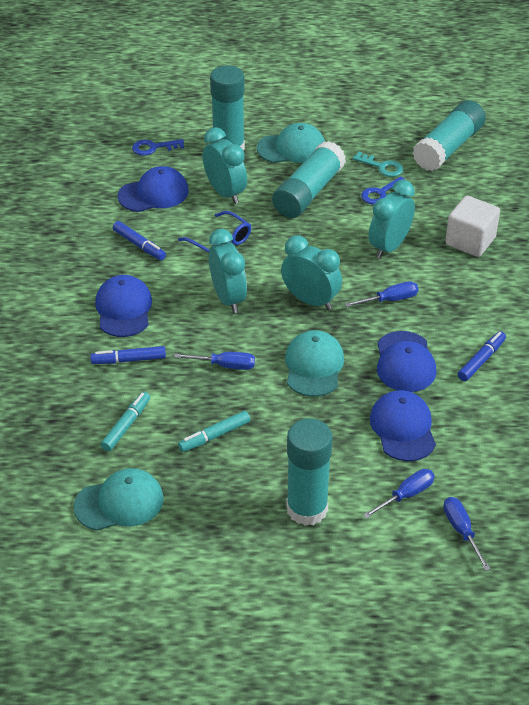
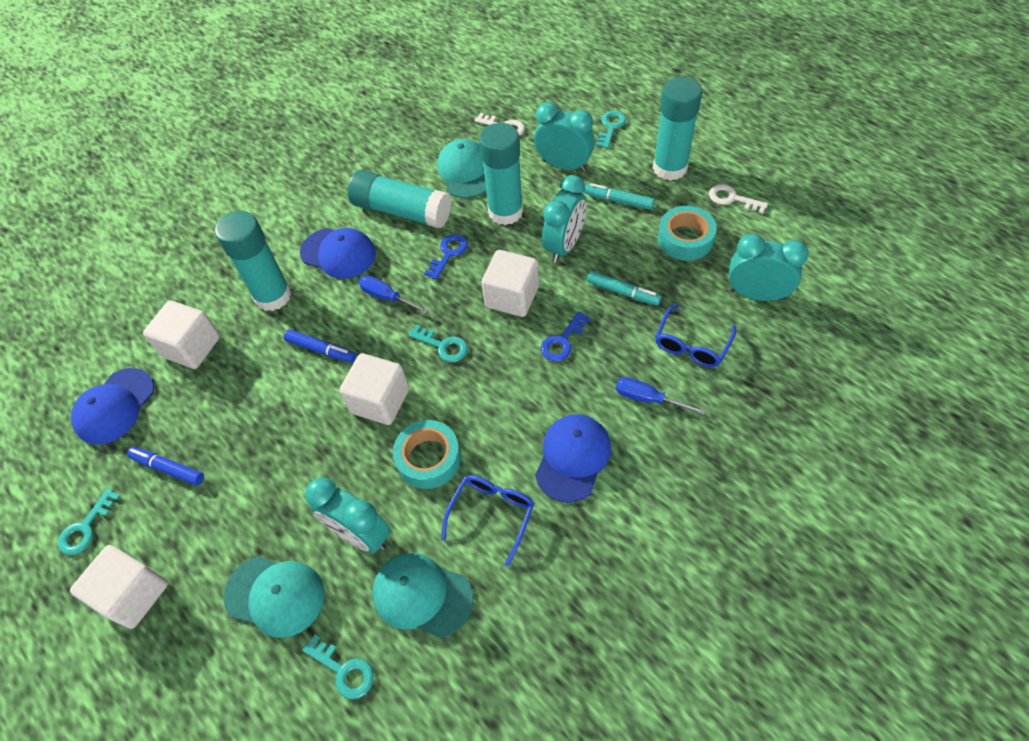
blue cap: [95,275,152,337] [118,166,189,212] [370,390,436,461] [377,331,436,392] = 4 -> [71,368,154,445] [300,228,376,279] [535,414,611,503] = 3
blue glasses: [178,211,251,253] = 1 -> [441,475,534,567] [655,304,736,367] = 2
blue marker: [90,346,166,364] [113,221,166,260] [458,331,506,381] = 3 -> [127,447,204,486] [284,329,356,363] = 2
blue screwdriver: [174,352,255,370] [345,281,419,307] [363,469,435,519] [443,497,490,571] = 4 -> [359,275,429,314] [616,377,706,415] = 2
turquoise key: [353,152,403,177] = 1 -> [58,488,120,555] [302,635,374,699] [408,324,468,362] [596,111,626,149] = 4
turquoise tape: none = 0 -> [393,420,461,489] [658,206,717,261] = 2
white cube: [445,196,500,257] = 1 -> [70,545,168,629] [143,300,220,369] [339,353,409,425] [482,250,539,317] = 4
white key: none = 0 -> [474,113,525,136] [709,184,768,214] = 2

